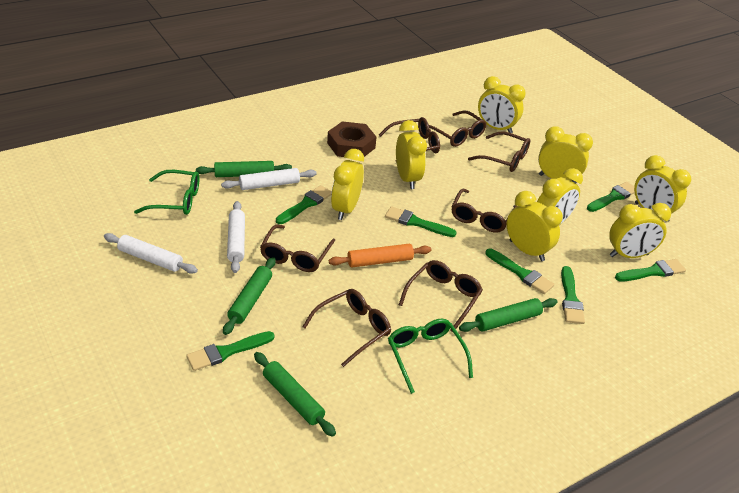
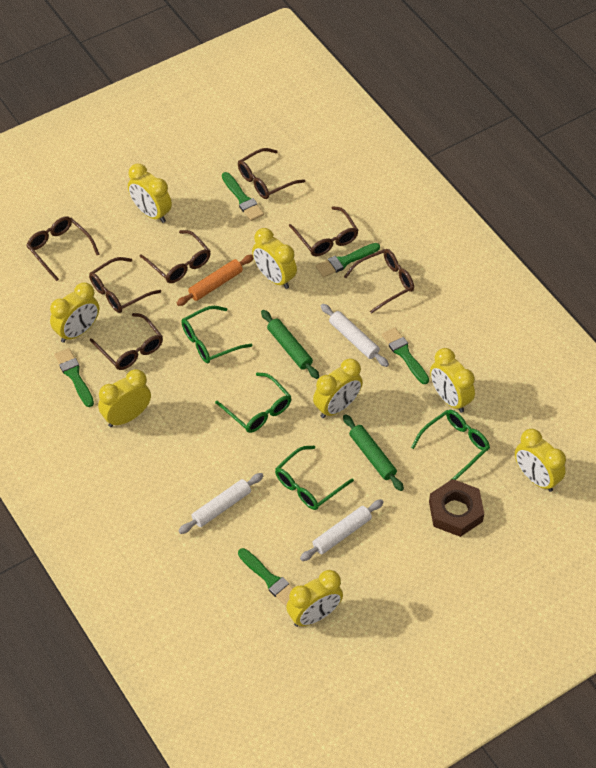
green brush: [186,331,275,371] [276,185,332,224] [385,206,457,237] [486,249,554,294] [561,266,585,324] [587,182,635,212] [615,259,686,281] = 7 -> [54,348,94,407] [222,172,264,221] [238,548,293,606] [316,243,380,277] [381,327,429,384] = 5
green glasses: [134,170,199,215] [388,319,473,394] = 2 -> [181,306,252,364] [215,373,292,433] [275,446,354,510] [411,410,490,480] = 4
green rolling pin: [196,161,292,177] [223,257,276,335] [254,352,336,437] [459,298,558,332] = 4 -> [261,310,319,379] [343,414,404,491] = 2

